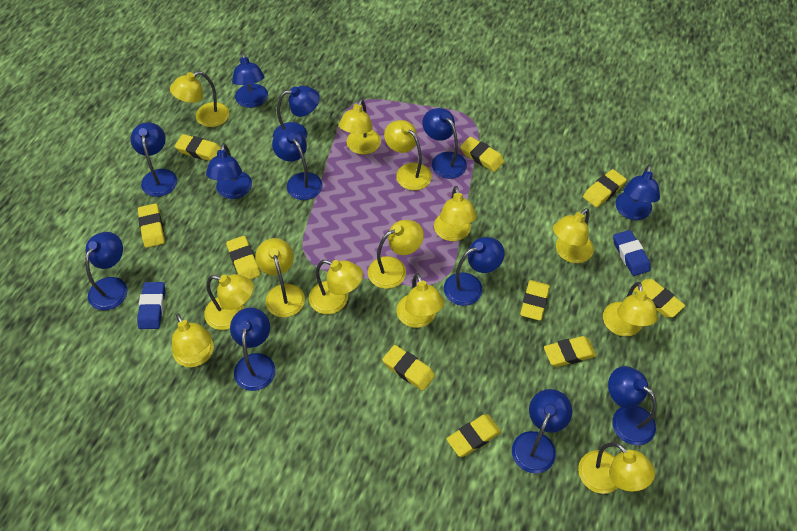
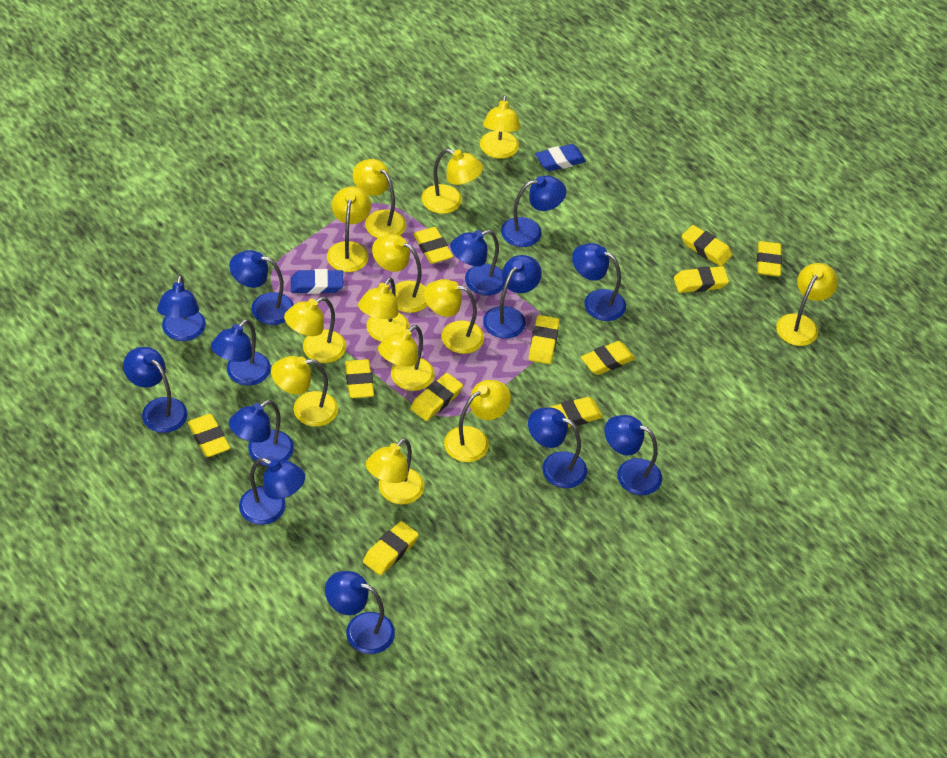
blue lamp: [85,232,128,310] [130,122,177,197] [206,143,252,199] [230,308,275,391] [232,52,268,108] [272,128,323,200] [273,86,320,140] [422,108,467,179] [444,237,505,306] [512,389,572,473] [608,366,657,445] [615,165,660,220] = 12 -> [123,347,188,433] [157,275,206,341] [211,319,271,385] [229,250,294,325] [229,400,294,466] [239,458,305,525] [325,571,395,654] [450,230,504,295] [483,255,542,339] [501,176,566,247] [528,407,587,488] [572,243,626,321] [605,415,662,495] = 13
yellow eraser: [138,203,165,248] [175,134,221,161] [226,236,261,280] [382,345,435,391] [447,415,501,457] [460,137,504,172] [520,280,550,321] [544,336,597,367] [583,169,627,208] [633,279,685,317] = 10 -> [187,414,230,457] [345,359,374,398] [363,521,419,575] [410,373,463,421] [413,227,453,264] [529,315,560,364] [550,397,603,427] [581,341,635,375] [674,266,729,293] [682,225,732,266] [757,241,782,277] = 11

